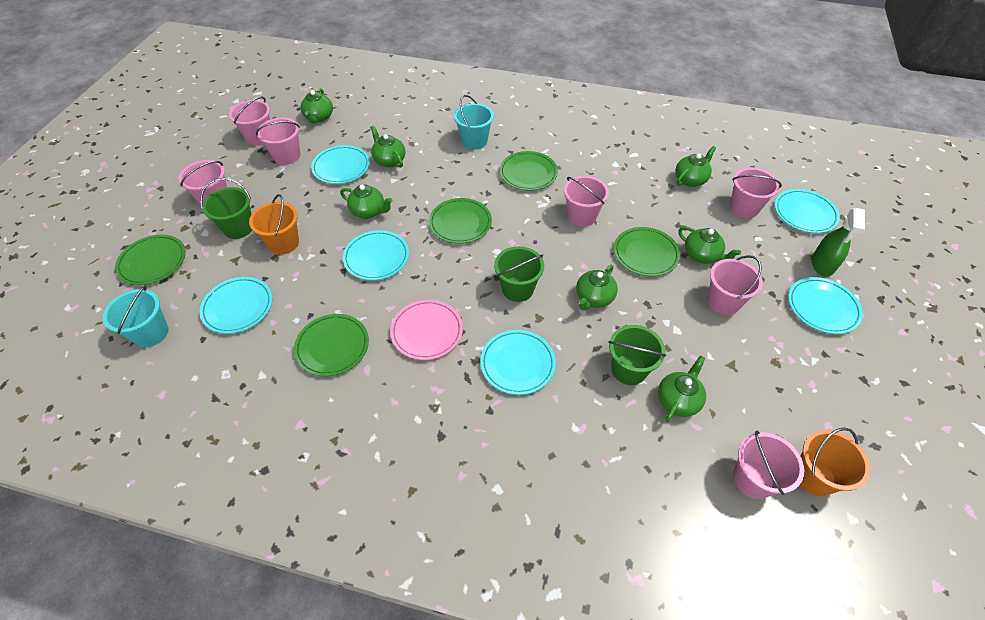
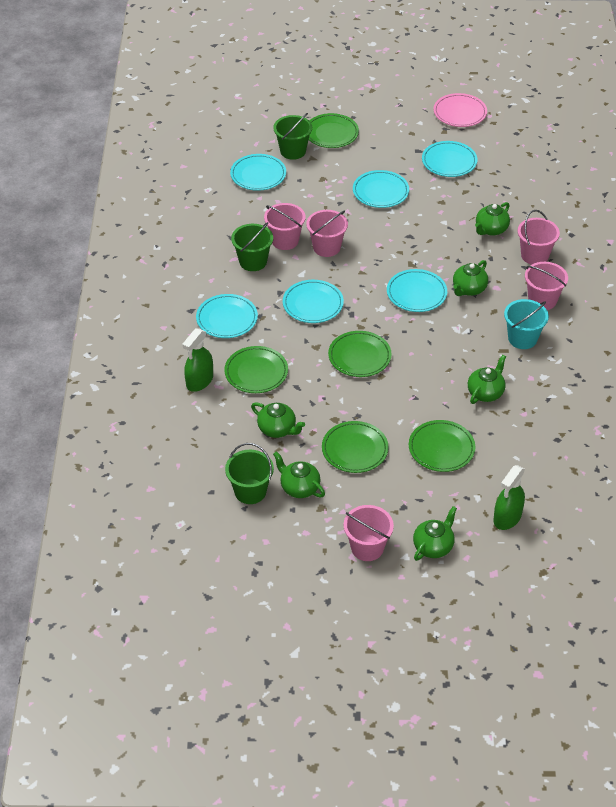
green spray bottle: [812,208,865,277] = 1 -> [182,328,213,392] [493,465,525,530] = 2
green teapot: [301,88,333,123] [340,185,393,219] [370,125,405,168] [576,265,618,310] [658,356,706,422] [675,146,716,187] [678,226,741,264] = 7 -> [251,402,305,438] [273,451,325,498] [413,506,457,561] [453,260,488,296] [468,355,506,404] [475,202,510,236] = 6
orange bucket: [249,194,299,254] [800,427,870,496] = 2 -> none = 0
pink bucket: [179,160,227,205] [229,97,270,146] [256,118,300,165] [564,176,609,227] [707,255,763,315] [730,168,782,218] [733,431,804,499] = 7 -> [264,203,305,250] [306,210,348,257] [344,505,394,561] [518,210,560,265] [525,262,568,310] = 5
turquoise bucket: [103,286,169,347] [454,95,494,150] = 2 -> [504,299,549,349] = 1

